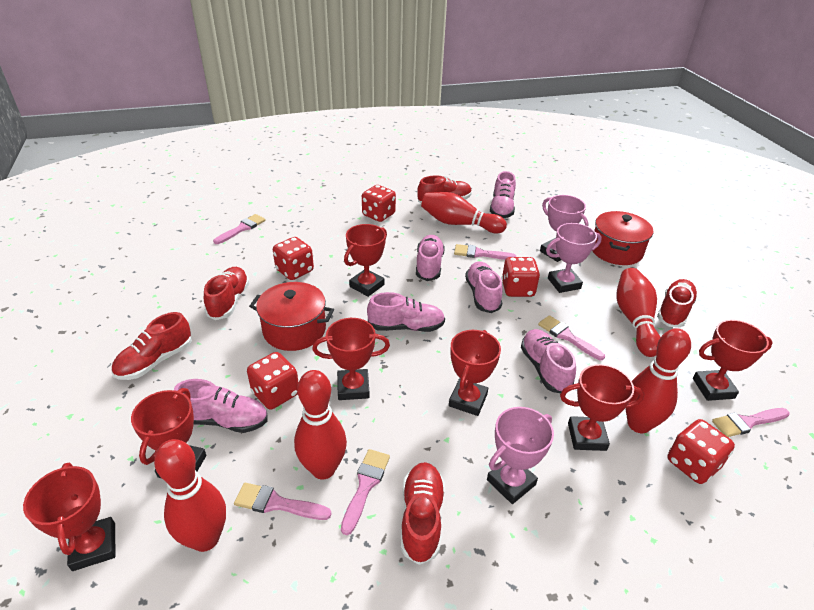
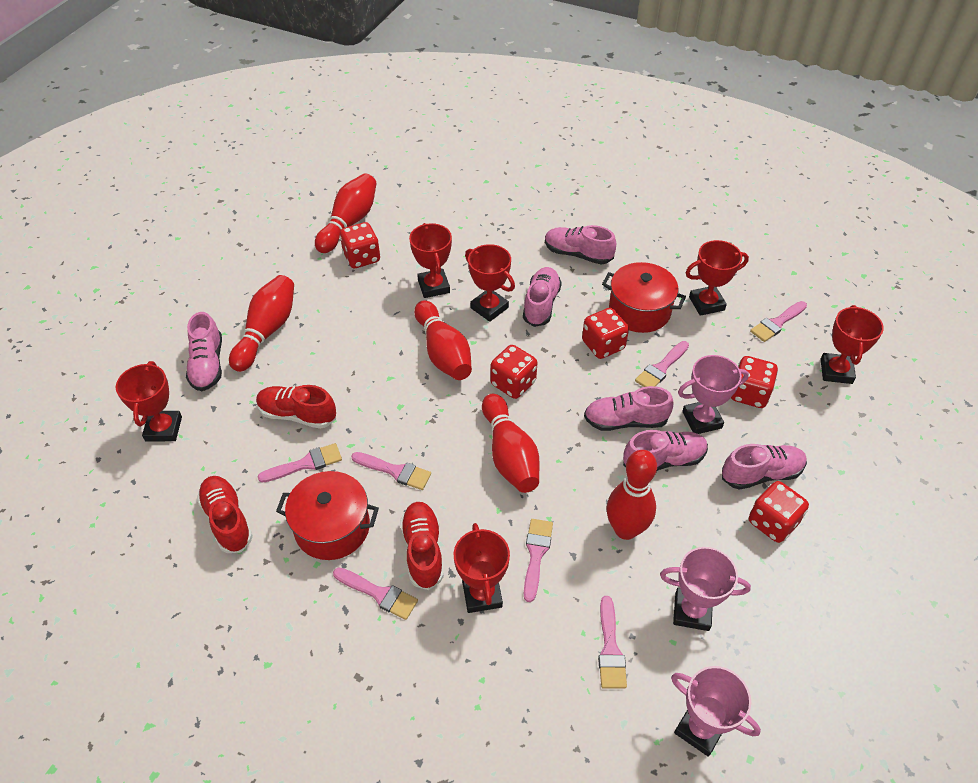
pink brush: [213,214,266,244] [234,483,331,520] [341,449,390,535] [454,244,516,260] [538,315,605,360] [712,408,790,437] = 6 -> [257,443,342,482] [333,567,418,620] [351,452,431,490] [524,519,553,602] [598,596,627,689] [635,341,689,387] [750,301,807,342] = 7
red shoe: [112,312,192,380] [204,267,249,320] [401,462,445,565] [417,175,472,203] [657,279,698,327] = 5 -> [197,476,253,553] [256,385,336,429] [400,502,444,590] = 3
red trophy: [23,463,115,571] [131,388,206,478] [312,318,390,400] [344,224,387,297] [449,330,501,416] [560,364,644,451] [693,320,773,401] = 7 -> [116,361,182,442] [409,223,452,298] [454,523,510,613] [465,244,515,322] [686,240,749,316] [821,305,884,384] = 6

